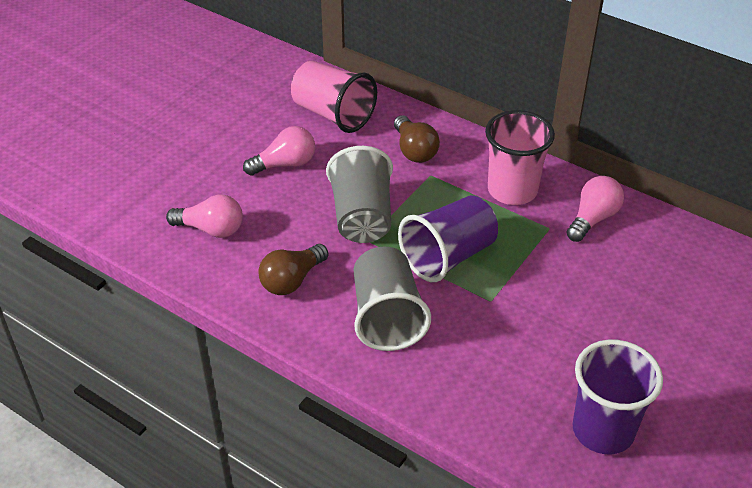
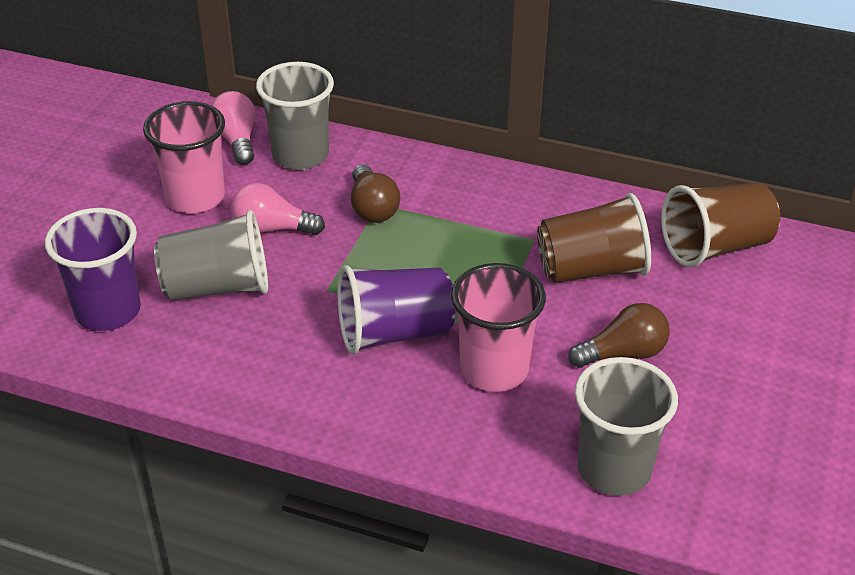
brown cup: none = 0 -> [537,193,651,283] [661,182,780,267] = 2
grey cup: [326,146,393,243] [354,247,431,351] = 2 -> [154,210,268,300] [256,62,334,170] [575,357,678,496] = 3
pink light bulb: [166,195,243,238] [243,126,315,175] [566,176,624,242] = 3 -> [211,91,256,165] [231,183,325,235] = 2

